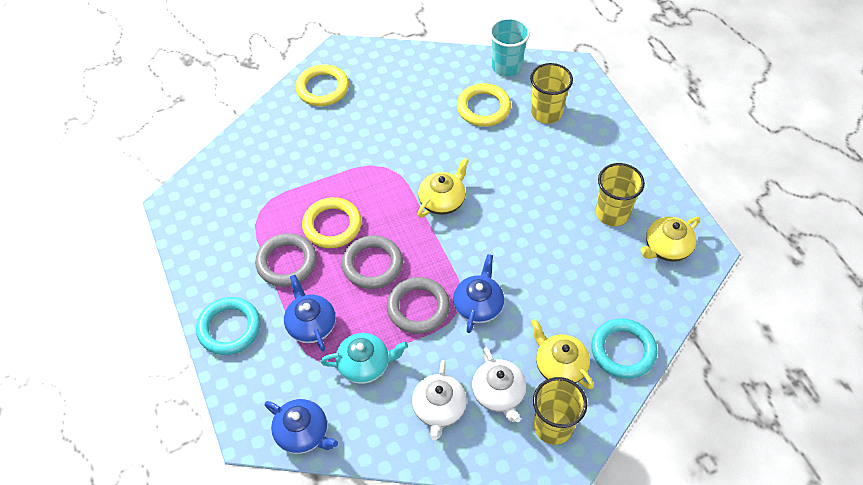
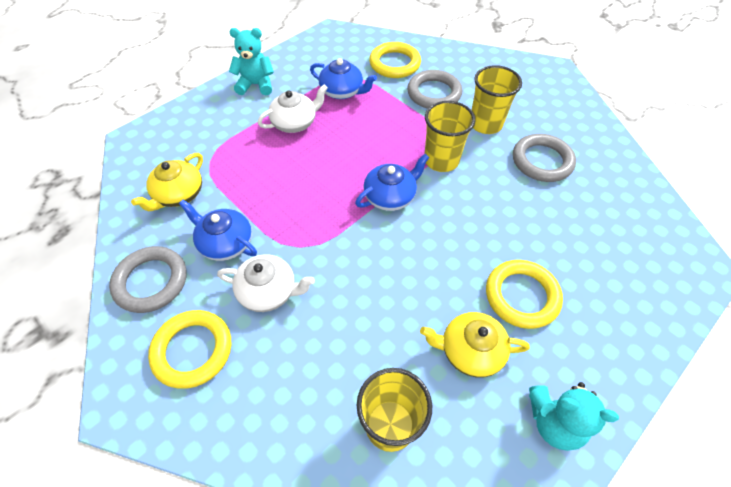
turquoise cup: [489,17,530,77] = 1 -> none = 0
turquoise ring: [196,297,260,355] [591,318,657,379] = 2 -> none = 0
turquoise teapot: [320,333,408,384] = 1 -> none = 0
turquoise teddy bear: none = 0 -> [229,28,274,96] [529,382,619,451] = 2
yellow teapot: [418,157,469,217] [531,319,594,389] [640,217,700,262] = 3 -> [131,153,203,211] [420,312,530,378] = 2

